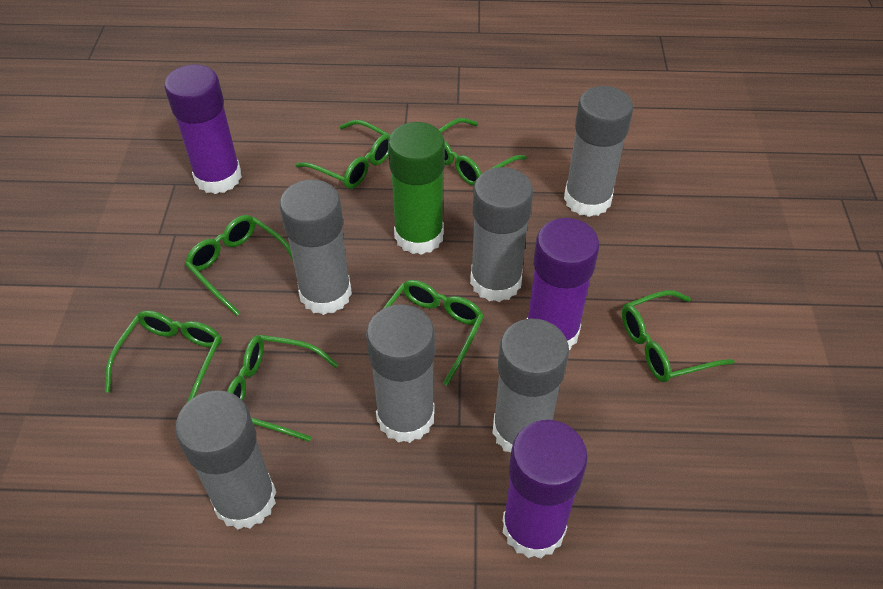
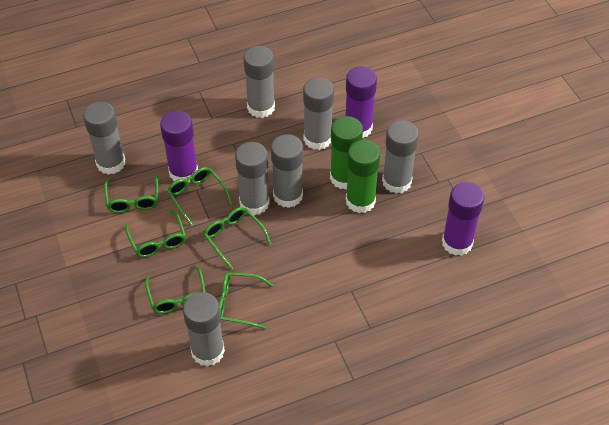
green glasses: [105,310,222,402] [185,215,293,316] [227,335,339,442] [295,120,390,189] [383,280,484,386] [439,118,527,186] [622,290,735,382] = 7 -> [104,173,158,213] [125,210,186,258] [145,265,206,314] [167,167,233,226] [203,207,271,269] [219,272,274,329] = 6
green glue stick: [388,122,445,255] = 1 -> [330,116,363,189] [346,140,381,213] = 2
grey glue stick: [175,390,276,530] [280,179,352,315] [366,304,435,443] [470,167,533,302] [493,319,569,453] [564,86,633,217] = 6 -> [83,102,125,175] [183,292,225,367] [235,142,270,215] [243,46,275,118] [271,134,303,208] [303,77,334,150] [382,120,419,194] = 7

